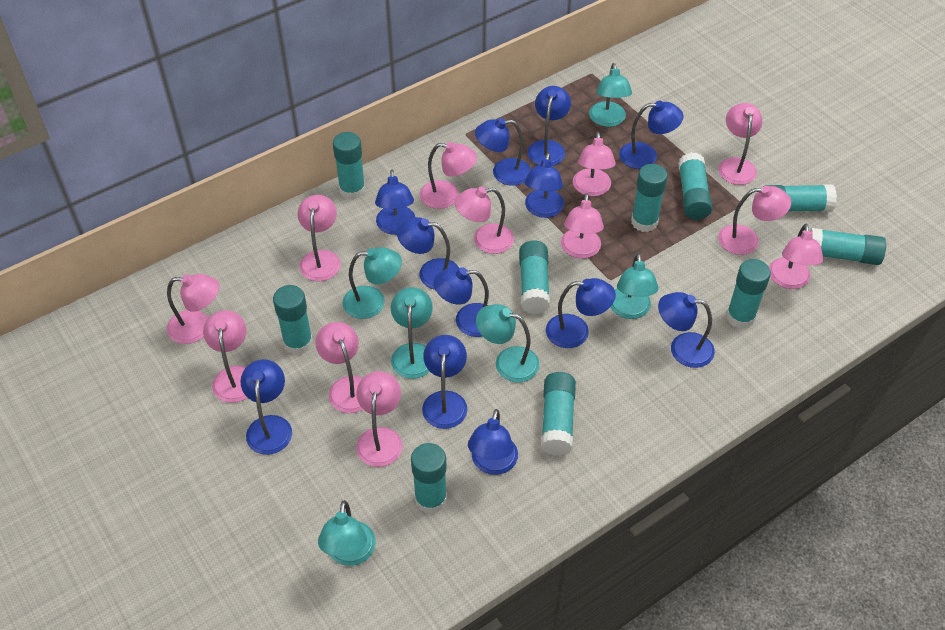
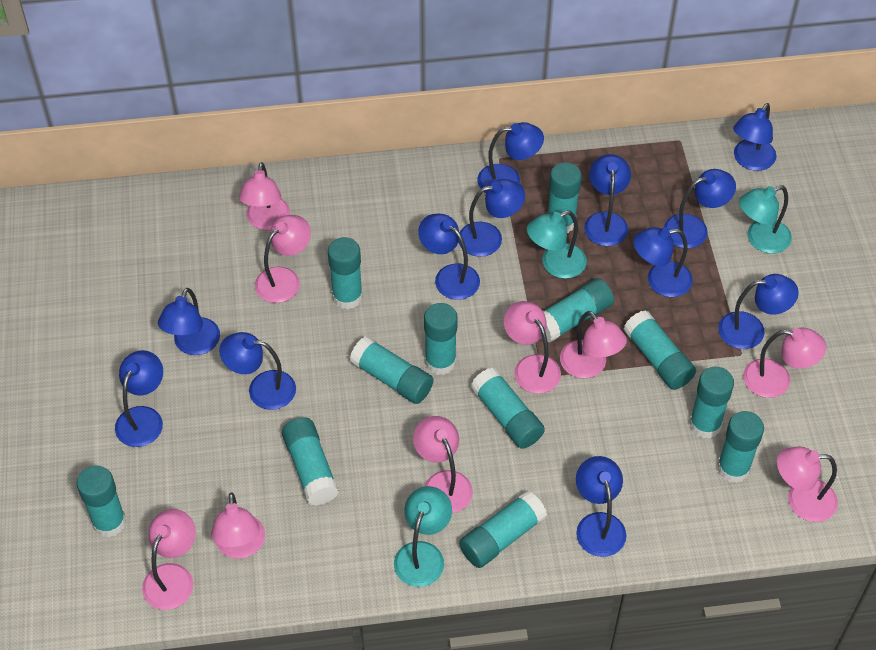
pink lamp: [167,274,219,344] [203,310,247,403] [297,195,341,281] [316,322,363,413] [356,371,402,467] [420,142,477,209] [454,187,514,254] [561,193,604,259] [573,132,616,196] [718,103,763,185] [718,186,791,255] [769,223,823,289] = 12 -> [142,509,196,610] [211,492,265,559] [239,162,290,230] [255,215,311,303] [413,416,473,513] [504,301,561,394] [560,311,627,378] [743,328,826,398] [777,447,838,522] = 9
turquoise glue stick: [273,285,313,355] [333,132,366,200] [411,443,447,514] [519,240,550,314] [541,372,576,456] [631,164,668,232] [678,152,712,220] [726,259,771,329] [765,184,837,211] [810,228,886,265] = 10 -> [77,466,126,537] [282,417,339,506] [328,237,363,309] [350,336,433,404] [424,303,458,375] [459,490,547,568] [471,368,545,449] [542,278,614,343] [547,162,582,233] [624,310,696,390] [689,366,734,439] [717,411,764,483] = 12
turquoise lamp: [318,500,376,566] [342,247,402,319] [391,287,433,379] [476,304,540,382] [589,63,632,127] [610,253,659,319] = 6 -> [394,486,452,587] [527,211,587,279] [739,185,792,254] = 3

